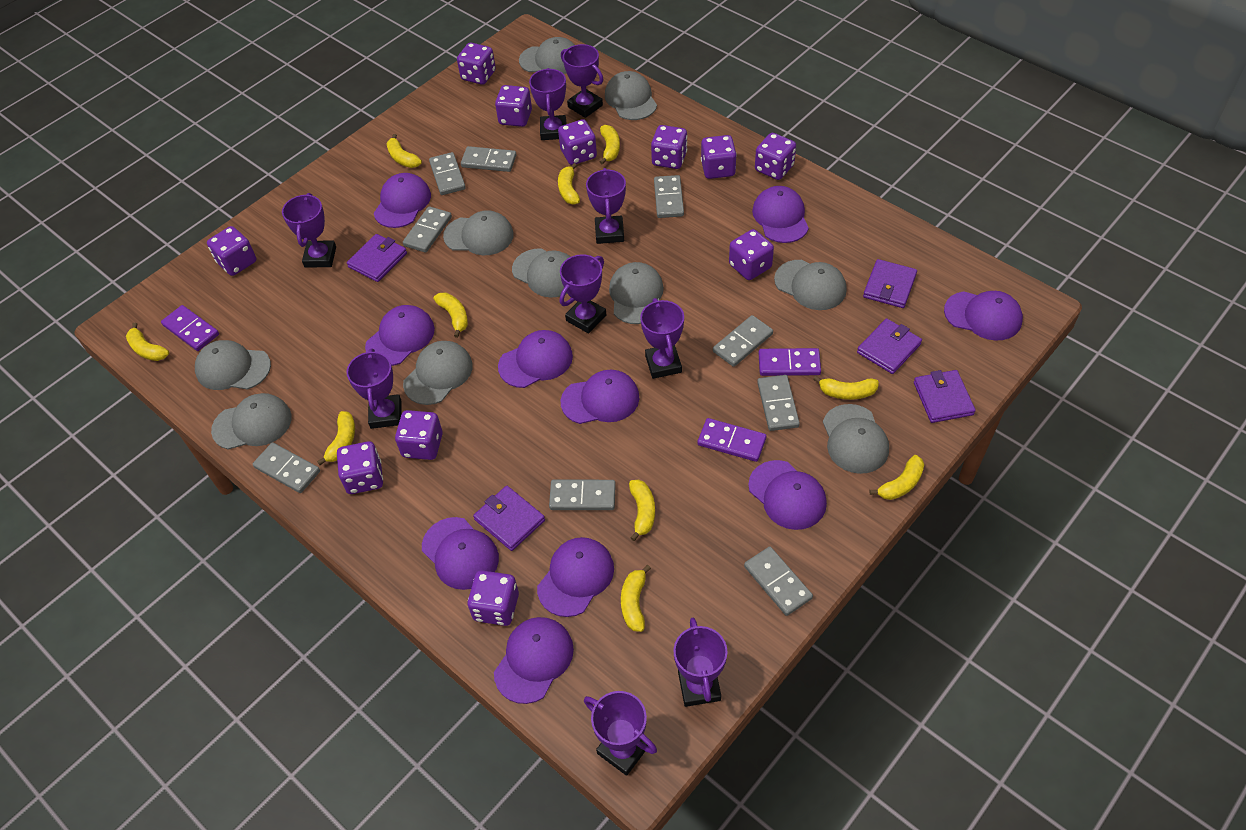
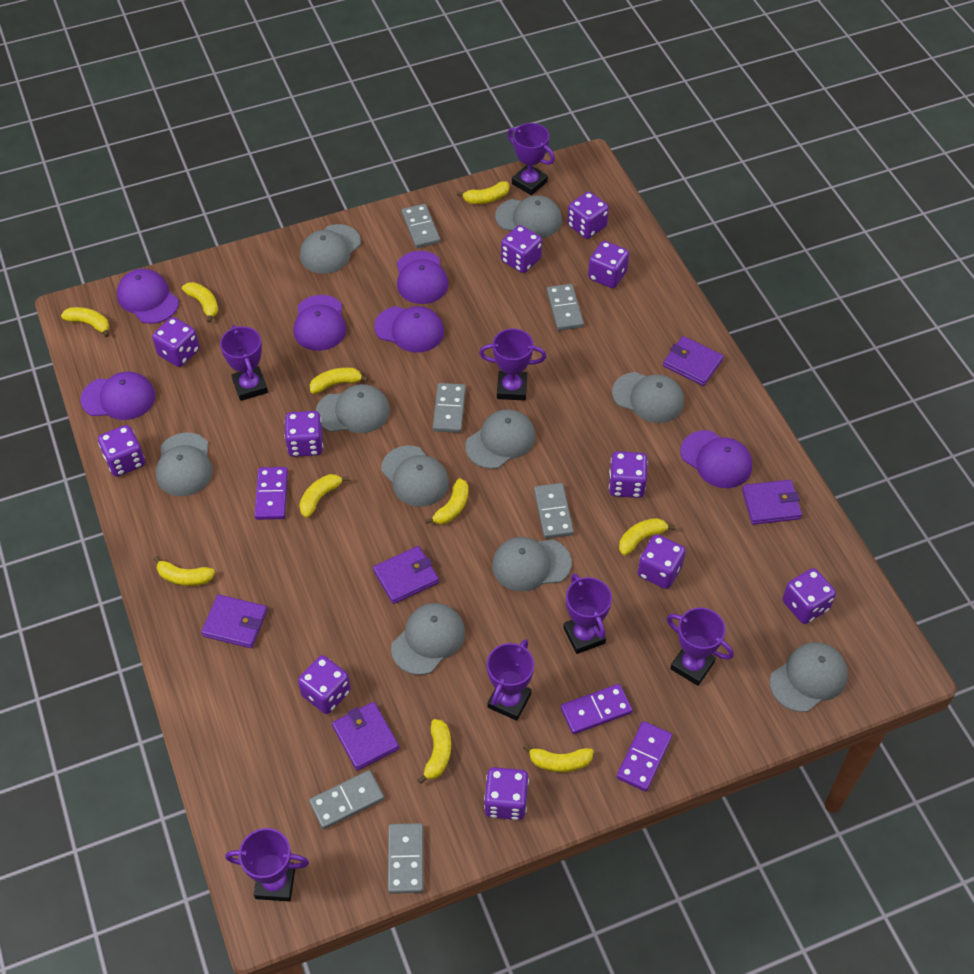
grey domino: [253,442,320,493] [403,206,452,253] [429,152,466,195] [461,146,516,172] [549,480,616,510] [654,175,684,218] [713,315,773,367] [744,546,813,616] [757,375,800,431] = 9 -> [309,770,384,829] [388,823,423,894] [401,204,440,248] [433,383,466,433] [534,483,574,539] [547,284,584,331] = 6
purple cap: [365,305,435,366] [374,173,431,228] [422,517,499,590] [494,617,574,704] [498,330,573,388] [537,537,614,617] [561,370,639,424] [748,460,827,530] [752,186,809,243] [944,291,1023,341] = 10 -> [81,372,155,420] [117,269,179,324] [293,295,346,351] [374,306,444,353] [397,251,448,304] [680,430,752,488] = 6
purple trophy: [282,193,336,268] [346,348,401,429] [529,68,566,140] [560,254,606,334] [561,44,603,118] [584,691,657,776] [586,168,626,244] [640,298,684,379] [674,618,728,707] = 9 -> [220,325,268,401] [225,828,309,902] [479,329,546,401] [487,639,534,721] [507,123,555,195] [563,574,612,654] [667,608,734,686] = 7

